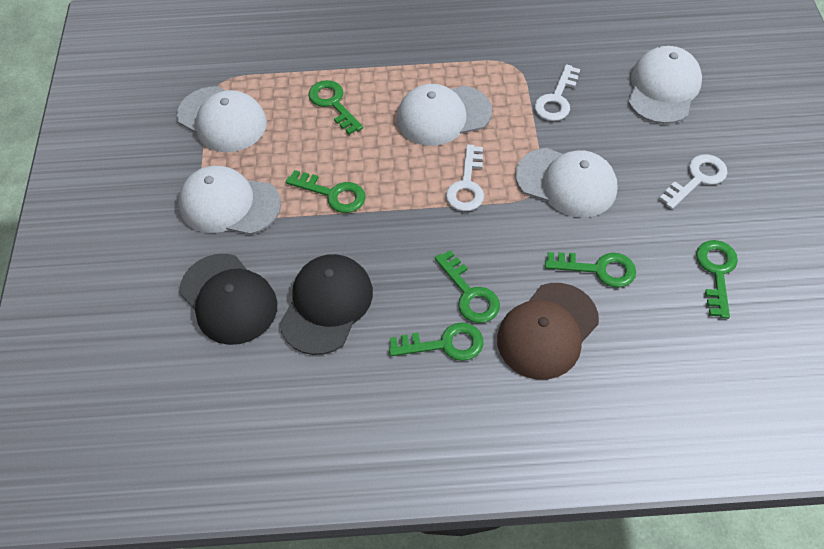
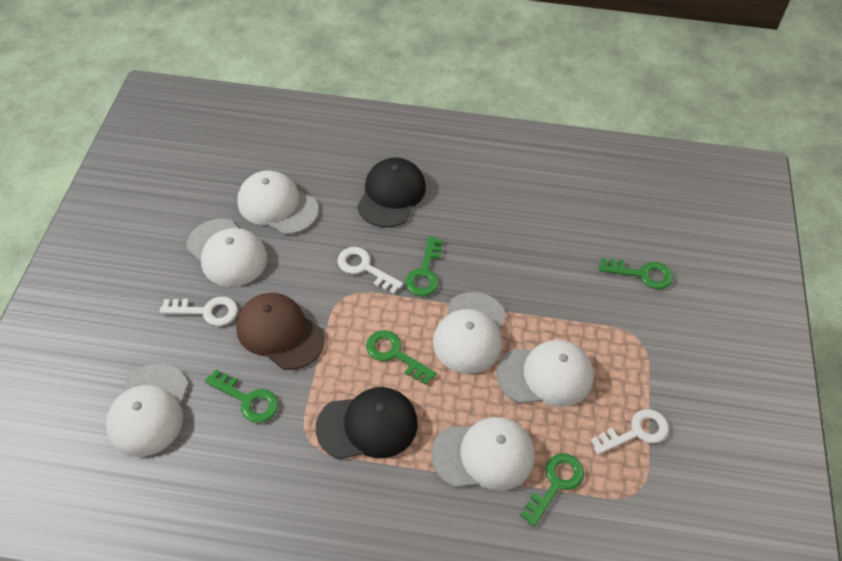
green key: [286,170,366,213] [308,80,363,135] [389,323,483,361] [435,250,500,323] [545,252,636,287] [696,240,738,319] = 6 -> [205,369,279,423] [366,330,436,385] [405,236,443,296] [520,453,584,527] [599,258,673,289] = 5
white cap: [177,87,267,152] [178,166,281,235] [396,84,492,146] [515,148,618,218] [628,46,702,124] = 5 -> [106,364,188,457] [187,219,267,287] [238,170,319,234] [431,417,535,491] [433,292,506,374] [496,340,594,407] = 6

